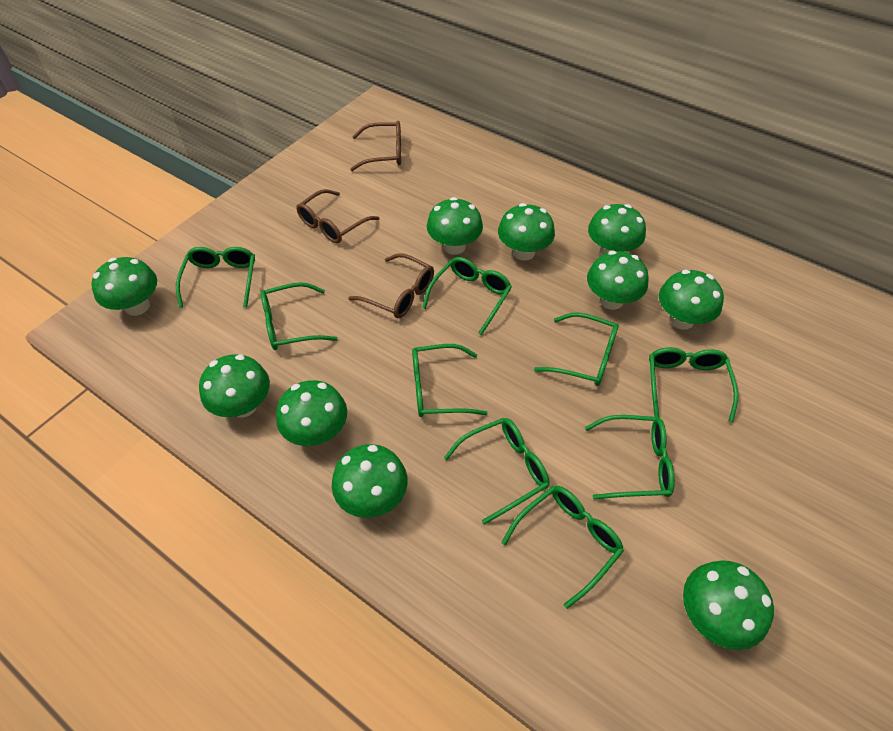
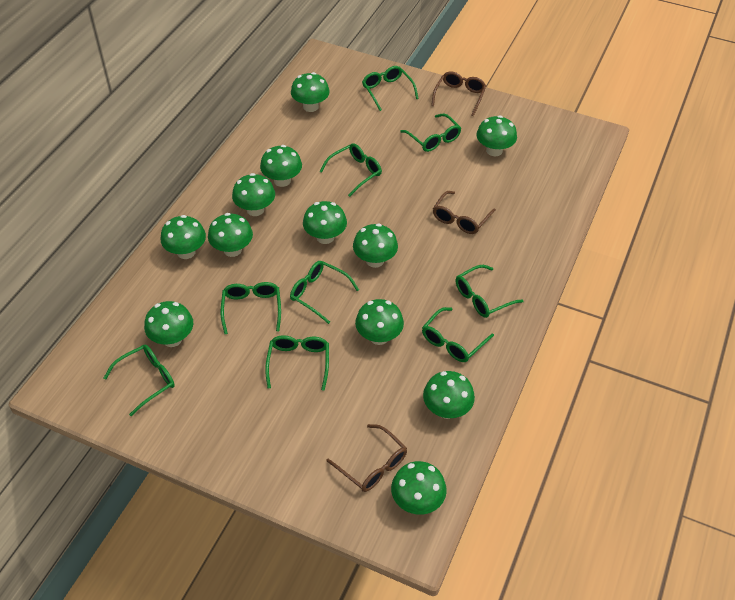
green mushroom: [91,257,157,316] [199,354,270,418] [276,380,347,446] [332,444,407,518] [427,197,483,255] [498,203,555,261] [587,251,649,310] [588,204,646,255] [659,270,724,330] [683,561,774,650] = 10 -> [144,301,193,347] [161,215,206,259] [208,213,253,257] [232,173,275,216] [260,145,302,187] [291,72,330,112] [303,201,347,244] [353,223,398,268] [355,299,404,345] [391,461,447,515] [423,371,475,419] [476,115,517,156] = 12

